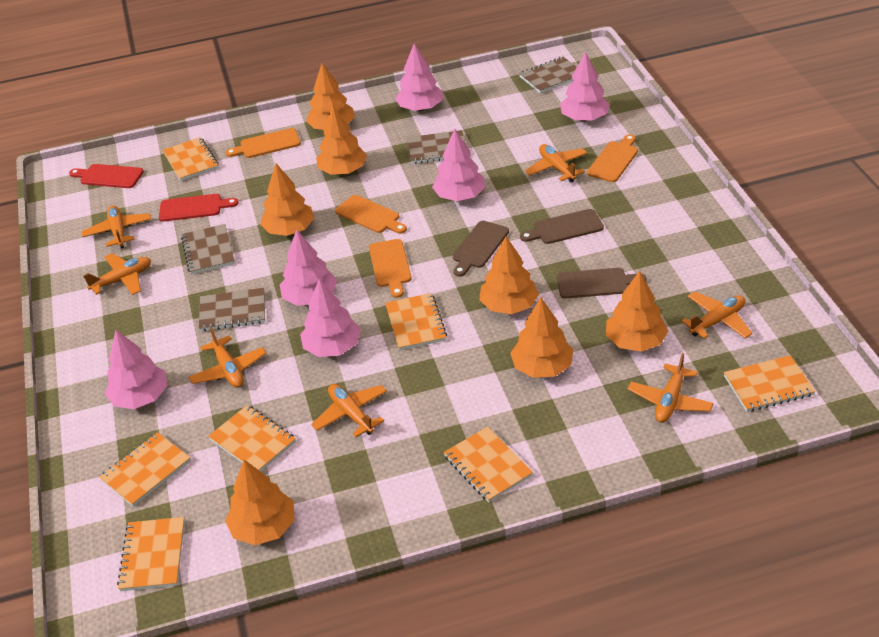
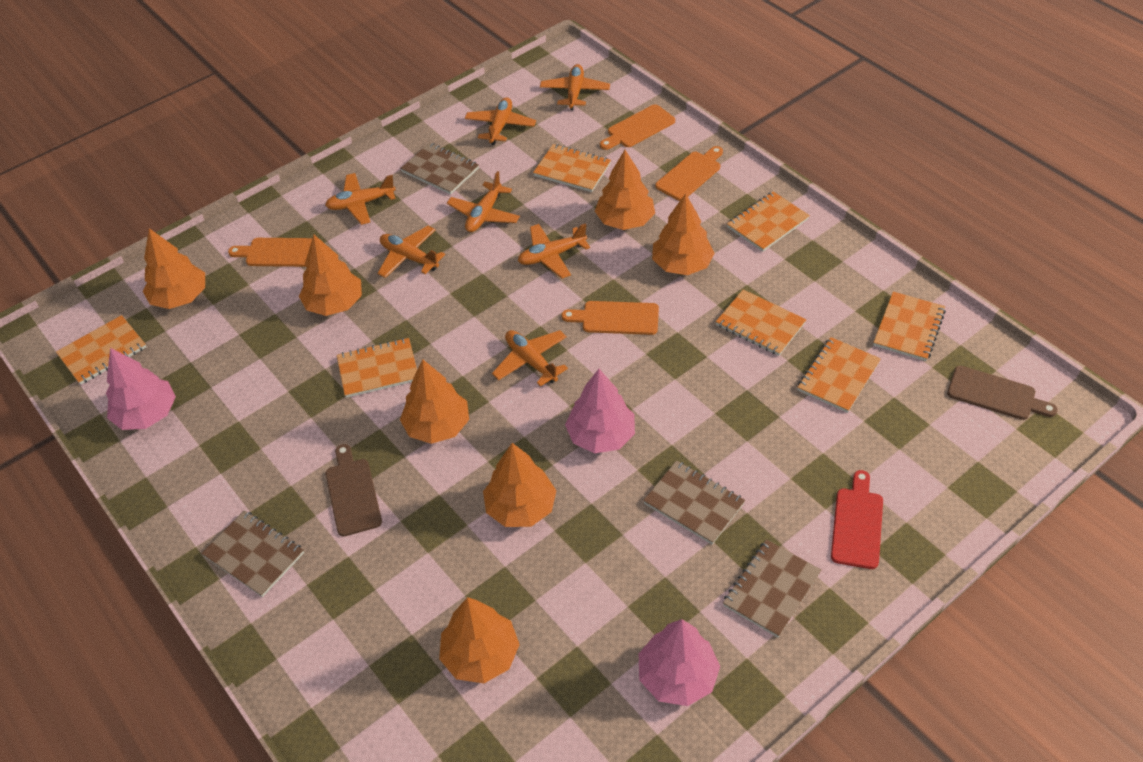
brown cutting board: [453,221,509,277] [520,209,604,244] [557,268,646,298] = 3 -> [325,444,382,537] [947,366,1058,420] = 2
pink tree: [105,330,167,409] [280,230,337,306] [300,279,361,357] [395,43,443,111] [432,129,485,201] [560,51,610,121] = 6 -> [106,348,176,430] [565,369,635,453] [639,619,720,706] = 3
red cutting board: [69,164,144,188] [159,194,239,222] = 2 -> [831,470,883,569] = 1

